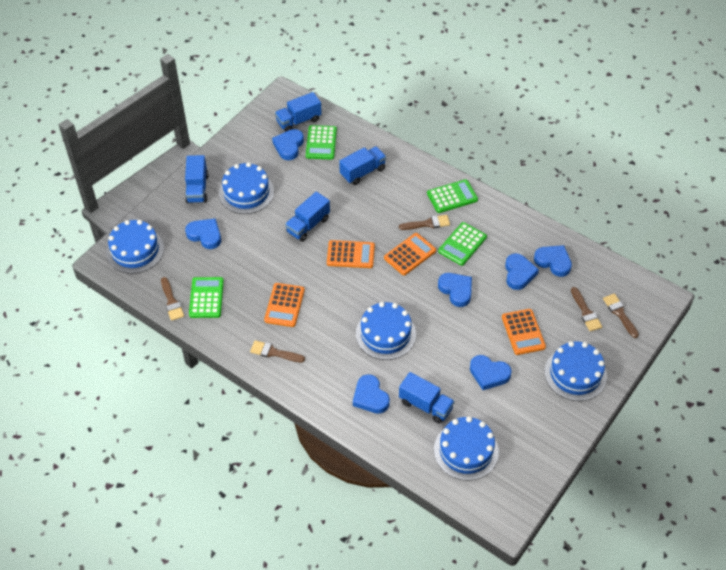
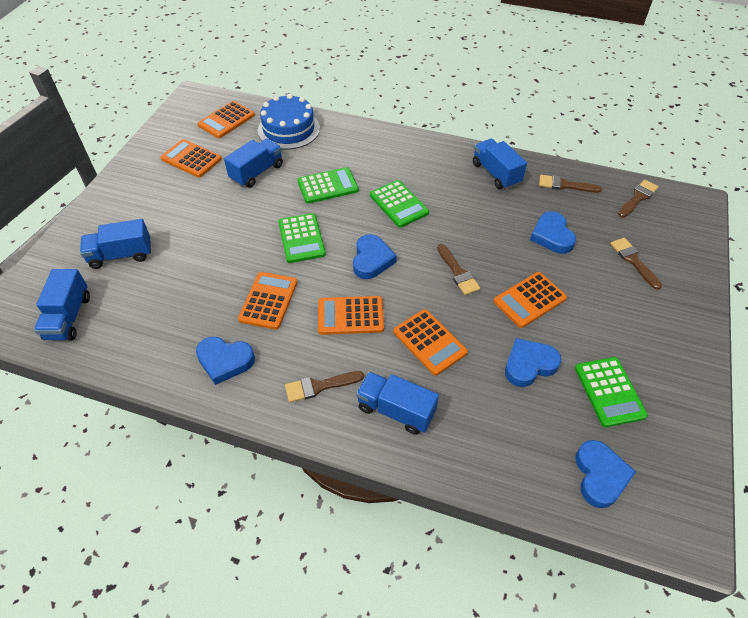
blue cake: [106,220,164,274] [219,162,274,214] [356,302,416,360] [434,416,499,481] [544,341,607,401] = 5 -> [258,94,320,149] = 1
blue heart: [185,218,221,249] [272,129,304,160] [353,374,390,414] [438,273,472,307] [470,355,512,390] [505,253,539,290] [534,245,572,277] = 7 -> [196,337,255,385] [353,234,397,279] [505,338,561,387] [530,211,576,254] [575,440,636,508] = 5
orange calculator: [264,283,305,327] [327,240,375,268] [384,233,436,275] [502,309,546,355] = 4 -> [161,139,222,178] [198,101,255,138] [238,272,297,330] [318,296,384,335] [393,309,468,376] [493,272,567,328] = 6

